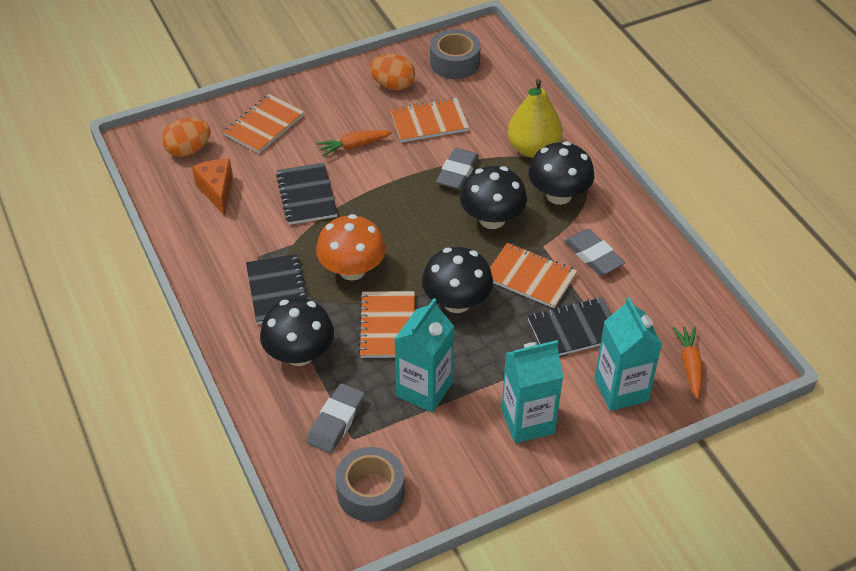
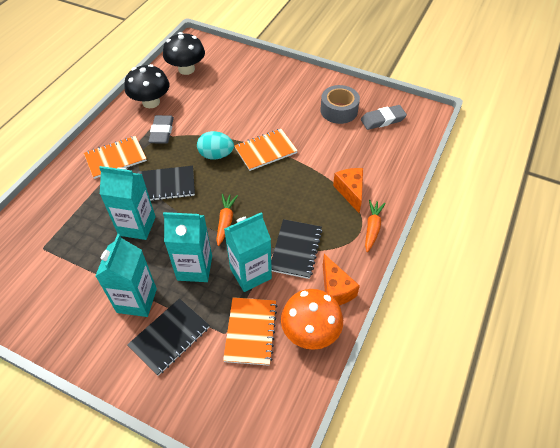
black mushroom: [260,298,334,366] [422,247,493,313] [460,166,527,229] [528,141,594,205] = 4 -> [124,64,170,108] [163,32,205,75] = 2
grey eraser: [307,383,365,453] [436,148,479,190] [564,229,625,275] = 3 -> [149,115,174,144] [361,105,407,130] = 2
grey tape: [336,447,405,522] [430,29,481,79] = 2 -> [320,85,360,124] = 1
orange cheese: [192,159,233,216] = 1 -> [323,254,360,305] [333,168,363,213] = 2
orange egg: [162,118,211,157] [369,54,415,90] = 2 -> none = 0
orange notebook: [223,94,304,153] [358,291,415,358] [390,97,469,142] [490,243,577,308] = 4 -> [84,136,147,179] [223,297,277,366] [235,129,298,171] = 3
turquoise carton: [394,298,454,413] [501,340,563,443] [595,297,662,411] = 3 -> [95,234,157,317] [99,166,156,240] [163,212,212,282] [224,212,272,292] = 4
turquoise egg: none = 0 -> [197,131,234,160] = 1
yellow pear: [507,79,563,158] = 1 -> none = 0

